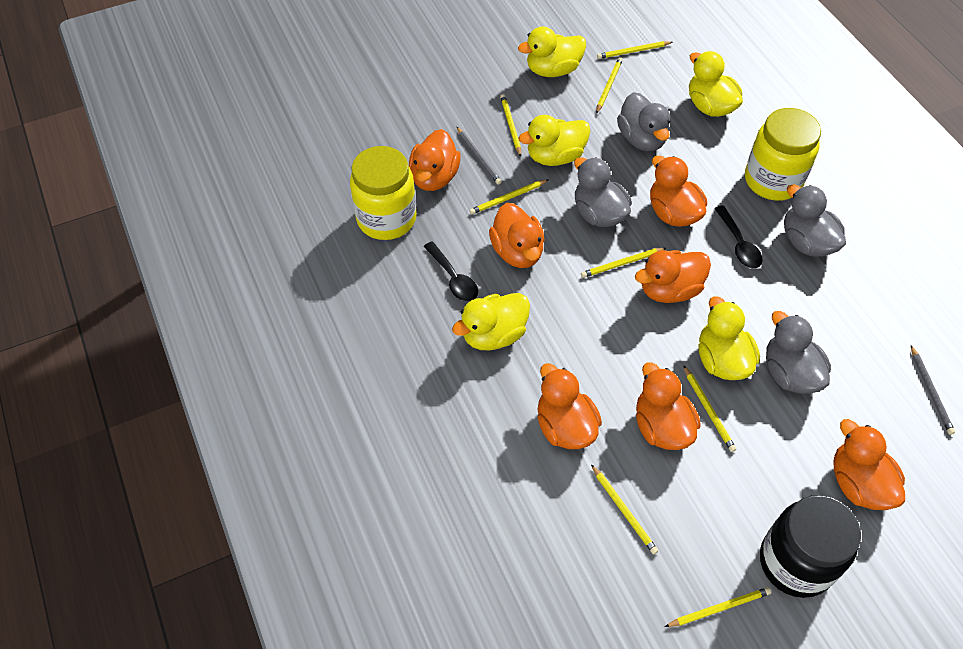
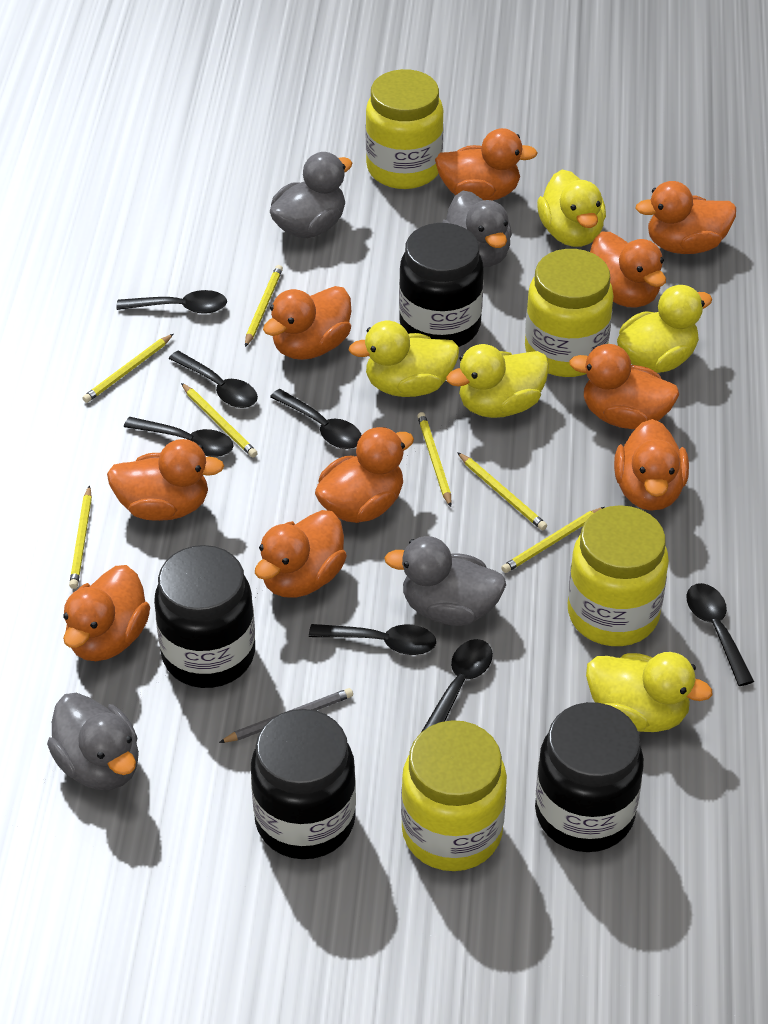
black jar: [760,495,861,598] = 1 -> [154,545,255,688] [251,709,356,859] [399,223,484,347] [535,702,644,852] = 4
black spoon: [423,241,478,302] [714,205,763,269] = 2 -> [116,290,227,314] [124,417,234,457] [169,351,258,408] [270,389,362,449] [309,624,436,655] [421,639,493,732] [686,583,754,686] = 7
grey pencil: [456,126,502,185] [911,345,955,435] = 2 -> [219,688,353,743] = 1
orange duck: [409,129,461,191] [489,203,545,268] [538,363,602,449] [635,250,711,303] [636,362,701,450] [650,156,707,227] [834,419,905,510] = 7 -> [63,565,150,661] [107,439,224,521] [255,510,347,598] [263,286,351,360] [315,427,414,523] [435,128,538,201] [569,344,679,429] [590,232,666,308] [614,419,689,511] [635,181,736,254] = 10
yellow jar: [350,146,417,240] [745,108,821,201] = 2 -> [366,69,444,189] [401,720,507,871] [525,249,614,377] [568,505,669,646] = 4
yellow pencil: [470,180,548,214] [500,94,521,157] [581,248,666,278] [591,464,658,554] [596,57,623,114] [597,41,672,59] [665,587,772,627] [683,365,736,452] = 8 -> [69,485,92,589] [82,334,173,403] [181,383,258,458] [245,265,283,347] [417,412,452,507] [457,452,547,530] [501,507,605,573] = 7

